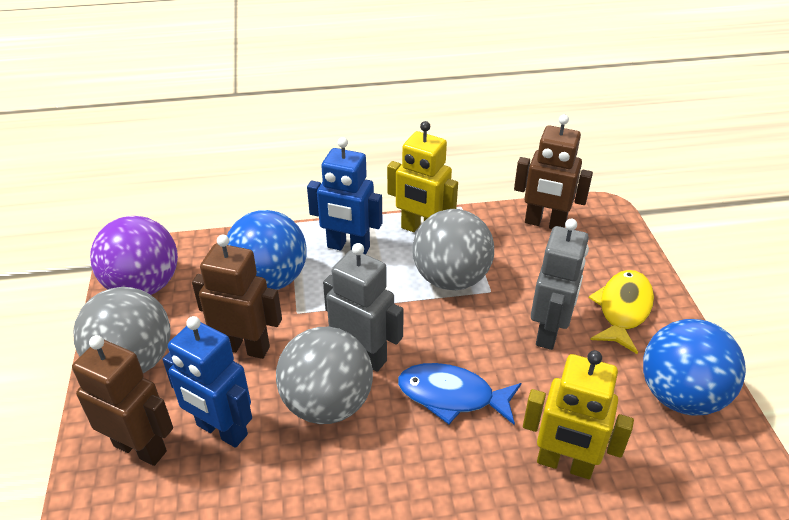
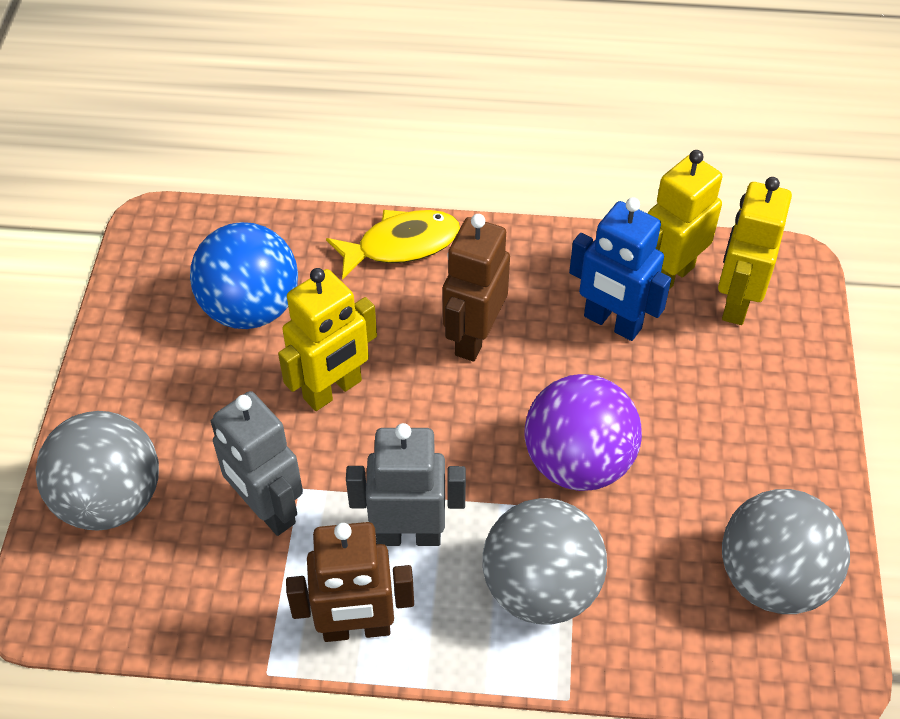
blue ball: [227,210,307,290] [643,319,746,416] = 2 -> [190,222,298,329] = 1
blue fish: [398,363,521,425] = 1 -> none = 0
blue robot: [163,316,252,448] [307,137,382,254] = 2 -> [569,197,671,341] = 1
brown robot: [72,335,173,466] [192,234,282,359] [514,115,593,229] = 3 -> [286,522,414,642] [443,214,510,361] = 2
yellow robot: [387,121,458,232] [523,350,634,479] = 2 -> [278,268,377,411] [647,150,722,289] [718,177,792,325] = 3

